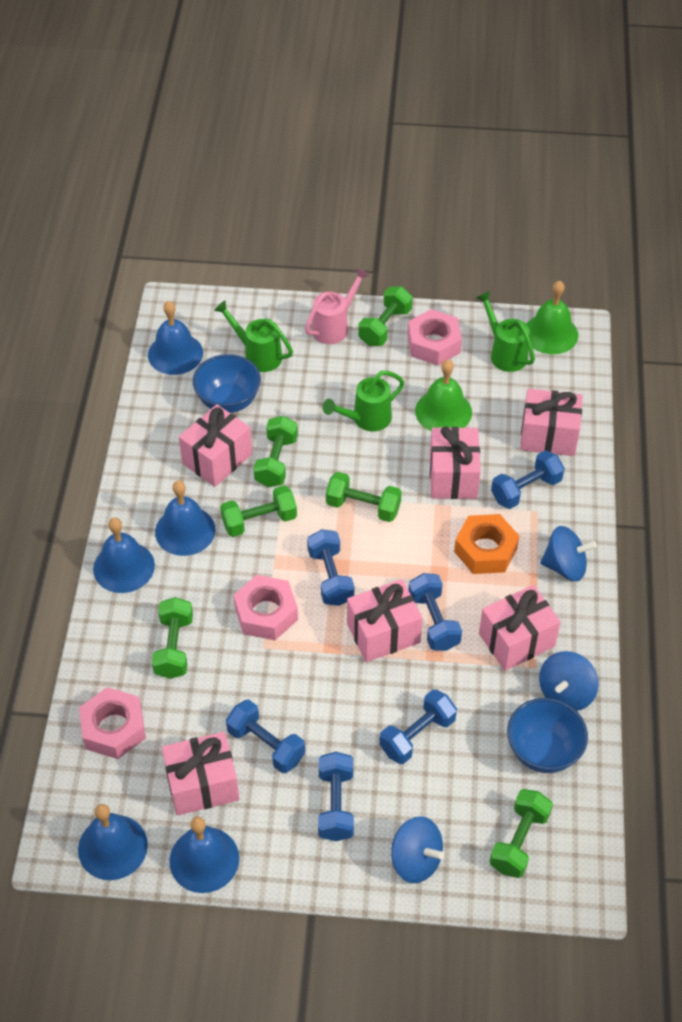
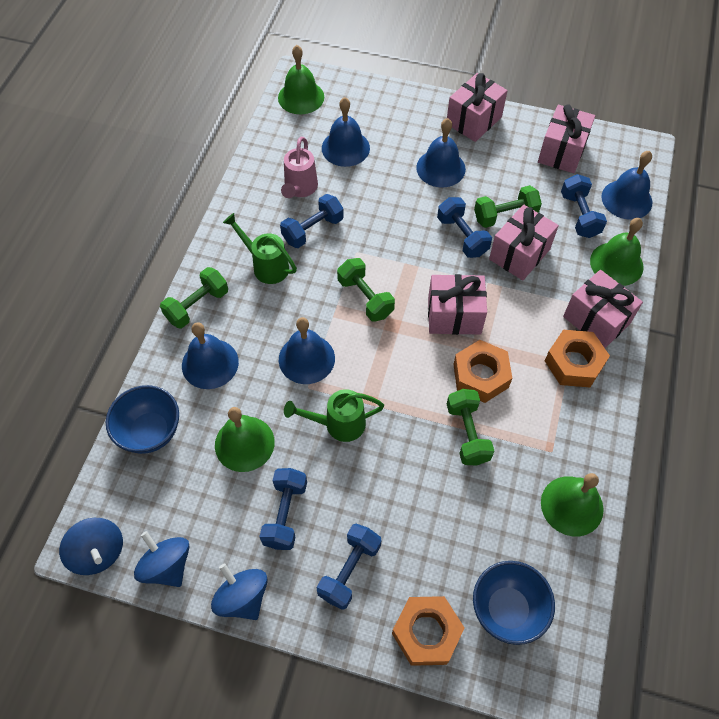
blue dumbbell: [226,700,305,773] [307,529,354,606] [318,752,354,841] [379,689,457,764] [408,573,462,651] [491,450,565,509] = 6 -> [259,468,307,550] [280,194,344,248] [317,524,381,610] [437,197,492,258] [561,174,607,238] = 5
green bell: [415,360,472,431] [526,281,578,354] = 2 -> [215,407,275,472] [278,45,324,114] [541,473,604,536] [590,218,644,286] = 4
green dumbbell: [152,597,193,679] [220,485,297,537] [253,416,298,487] [326,472,402,522] [358,286,413,346] [489,789,553,878] = 6 -> [160,267,228,328] [337,258,395,322] [447,389,494,466] [474,185,542,228] = 4
green watering can: [214,300,293,372] [322,371,404,431] [476,291,535,372] = 3 -> [223,213,297,284] [284,389,384,442] = 2
orange nut: [454,514,519,574] = 1 -> [392,596,465,666] [453,340,512,403] [545,330,610,387] = 3
pink gift: [162,732,239,816] [179,404,252,487] [347,579,423,662] [430,426,481,499] [479,585,561,671] [520,389,583,456] = 6 -> [428,274,487,335] [447,73,508,142] [489,204,559,280] [538,104,595,173] [563,270,643,348] = 5
pink nut: [79,687,146,759] [234,575,298,640] [408,309,462,366] = 3 -> none = 0

